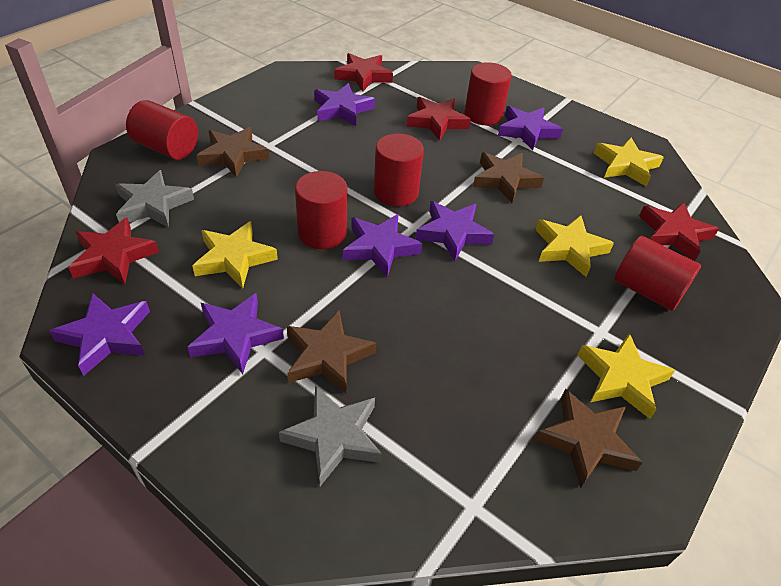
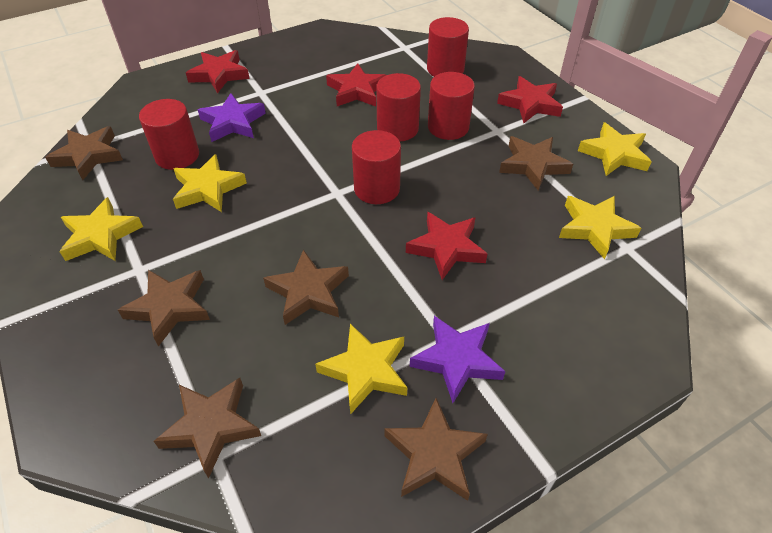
brown star: [197,127,269,178] [286,311,376,393] [473,152,544,203] [535,389,643,488] = 4 -> [45,126,123,180] [118,270,210,347] [154,378,261,478] [263,250,349,325] [384,398,488,501] [499,136,573,191] = 6
grey star: [115,170,194,228] [279,386,382,486] = 2 -> none = 0
purple star: [49,293,150,376] [188,293,284,374] [314,83,375,126] [343,214,422,277] [415,201,494,261] [498,106,563,150] = 6 -> [198,93,266,142] [410,316,505,403] = 2
yellow star: [192,221,278,288] [535,215,614,277] [578,333,675,419] [594,138,664,187] = 4 -> [60,197,143,261] [173,154,247,212] [315,323,408,415] [559,196,641,259] [578,122,652,176] = 5

